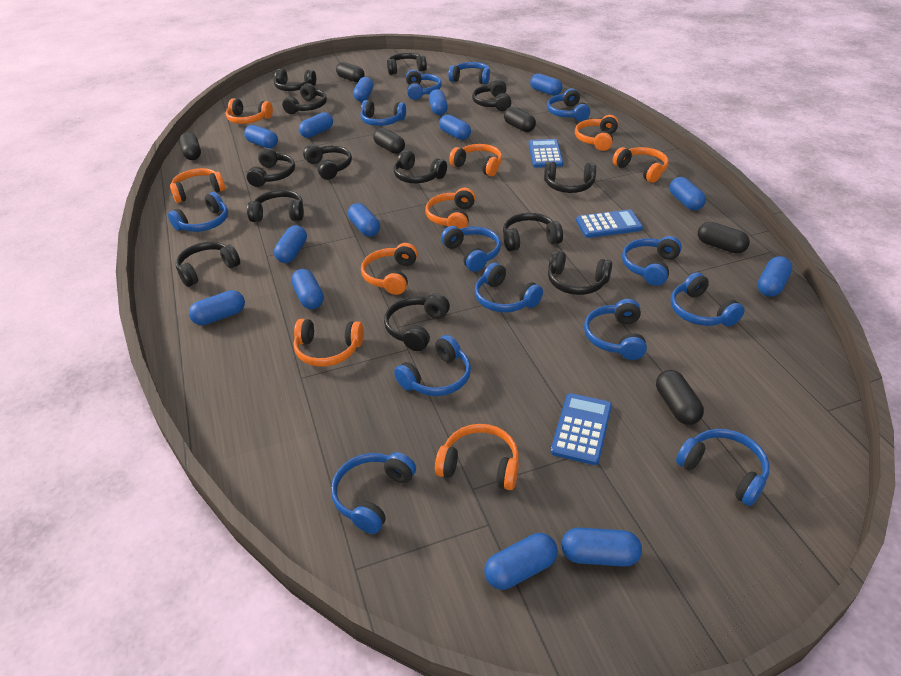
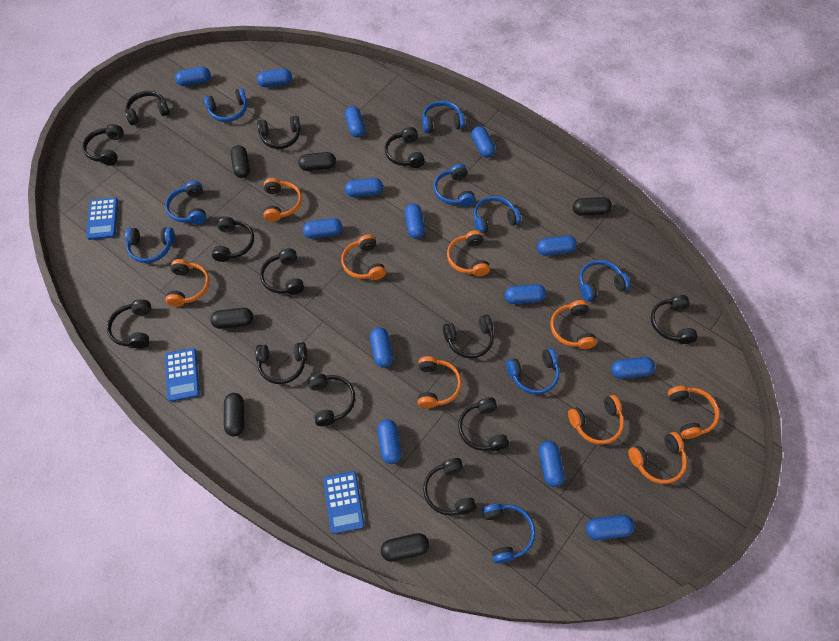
blue headphones: [168,192,228,232] [331,452,416,534] [360,100,406,126] [394,335,471,396] [406,70,442,100] [441,226,501,272] [448,62,490,84] [474,262,543,312] [547,88,590,121] [584,299,647,360] [622,236,682,286] [671,272,745,326] [676,429,770,506] = 13 -> [125,227,175,263] [165,181,206,225] [204,88,247,122] [422,101,465,133] [434,164,475,207] [474,196,521,234] [482,504,535,563] [506,348,559,394] [579,260,630,302] = 9

